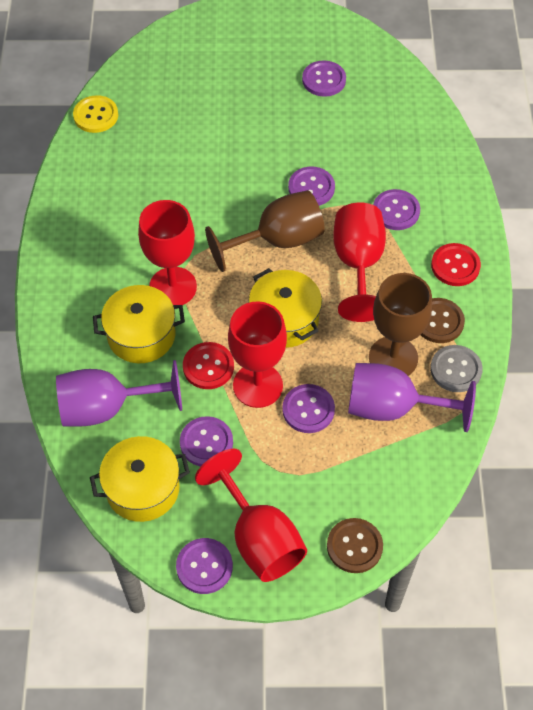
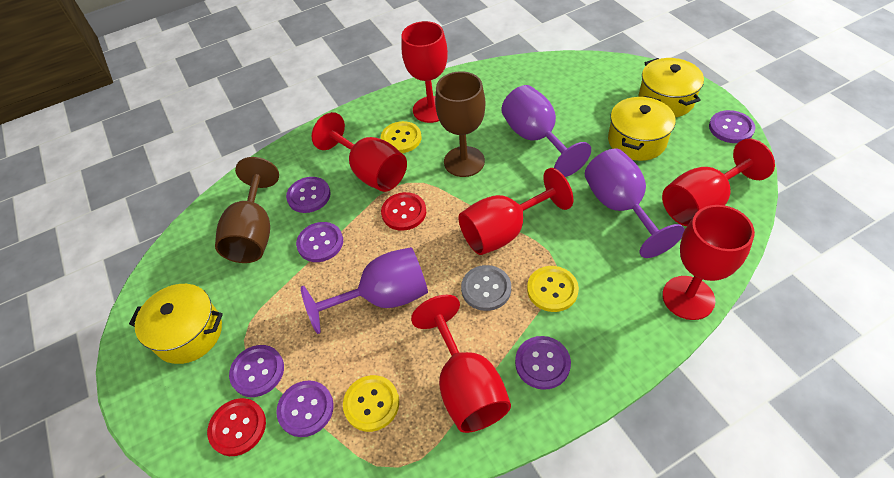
brown button: [327,518,383,573] [421,298,465,343] = 2 -> none = 0
purple goblet: [56,360,182,426] [348,363,476,432] = 2 -> [301,247,428,334] [501,85,591,177] [585,149,685,258] = 3
red goblet: [138,200,197,305] [195,448,307,582] [228,301,287,408] [333,202,386,322] = 4 -> [312,112,407,192] [401,21,448,123] [411,295,511,433] [458,168,573,255] [662,139,775,226] [662,205,755,320] = 6
yellow button: [73,95,118,133] = 1 -> [343,375,399,432] [381,121,421,153] [527,266,579,312] = 3

